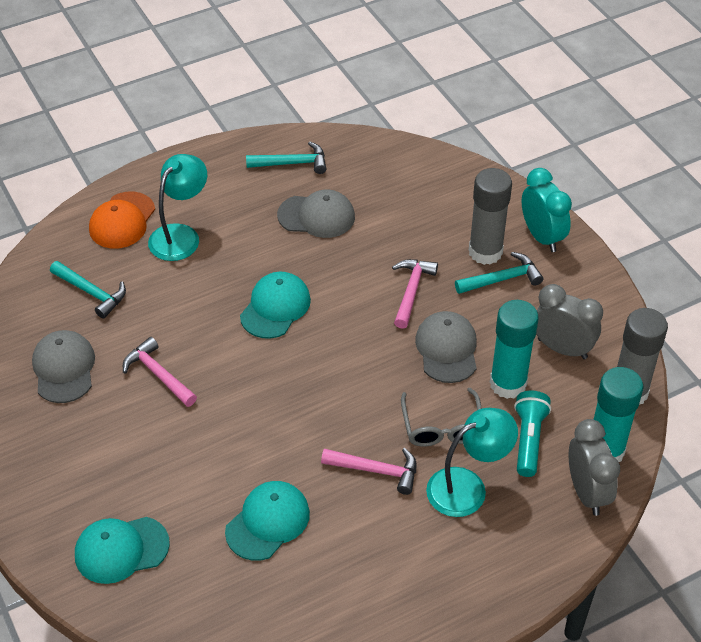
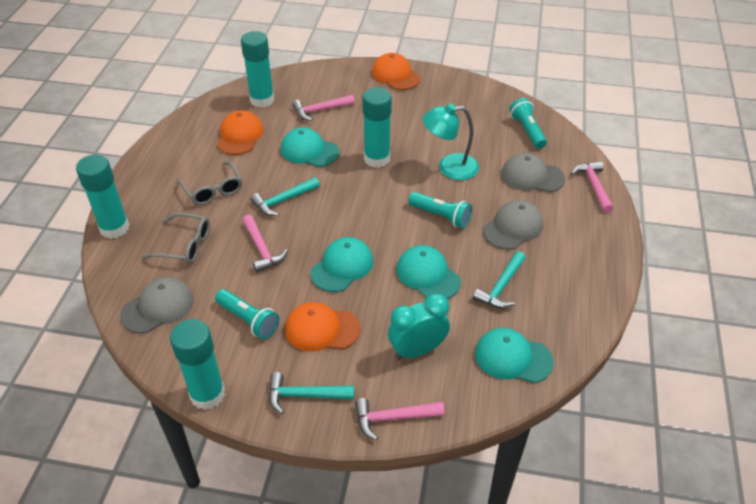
grey clock: [536,284,603,359] [569,419,620,516] = 2 -> none = 0
grey glasses: [401,388,482,447] = 1 -> [141,213,210,264] [178,161,242,205] = 2
grey glue stick: [469,168,512,265] [617,308,668,404] = 2 -> none = 0
orange cap: [89,191,155,249] = 1 -> [217,110,264,155] [285,302,361,351] [372,53,421,90] = 3
pink hammer: [123,337,197,407] [321,448,416,495] [392,259,438,329] = 3 -> [242,215,288,273] [292,95,355,121] [355,398,445,440] [571,161,614,213] = 4
turquoise cap: [75,517,170,584] [225,481,310,561] [240,272,311,339] = 3 -> [281,128,339,167] [310,237,373,292] [396,245,461,299] [475,328,553,383] = 4
turquoise flashlight: [514,391,551,477] = 1 -> [215,289,279,339] [408,192,472,229] [509,98,547,149] = 3
turquoise glue stick: [490,300,539,399] [594,367,644,462] = 2 -> [76,155,129,239] [170,319,225,410] [241,31,274,108] [362,87,392,168] = 4
turquoise lamp: [148,154,207,261] [426,408,518,517] = 2 -> [423,104,479,180] = 1

